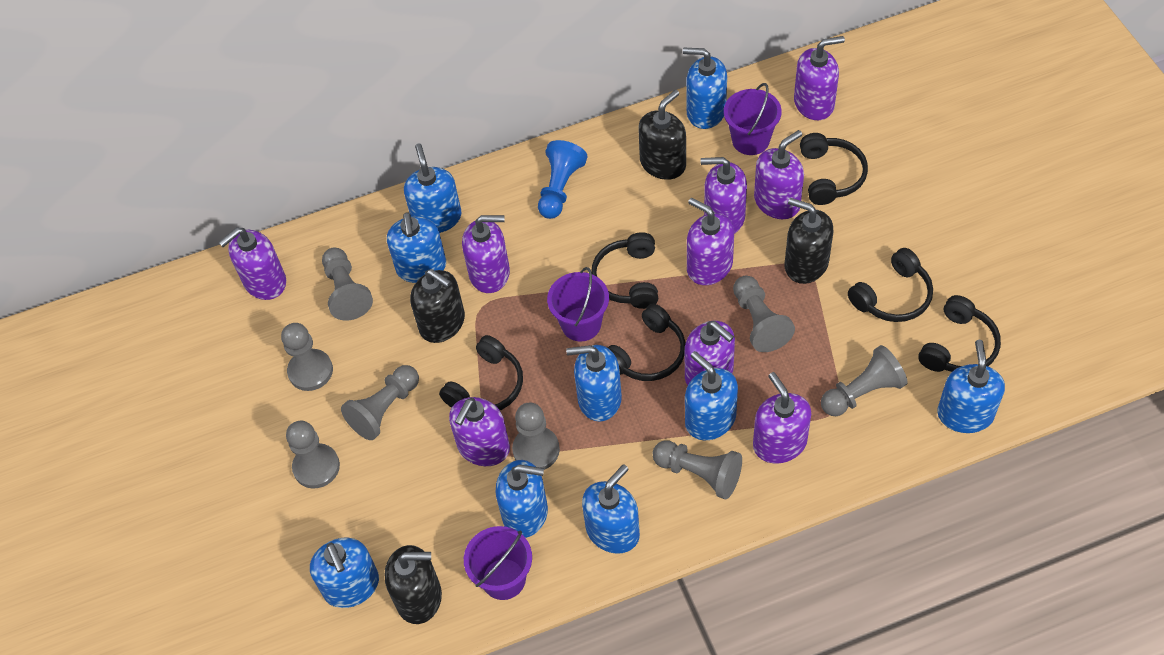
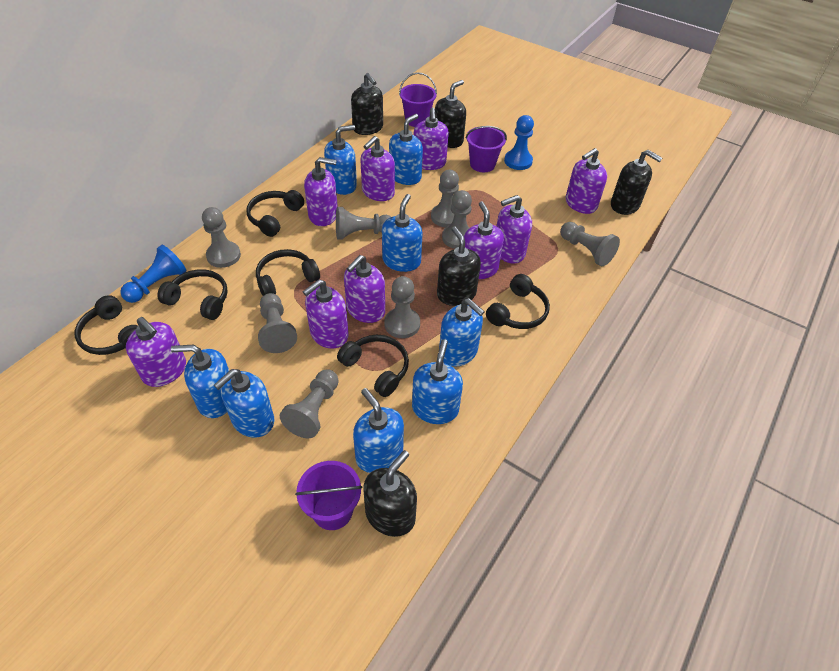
black soap dispenser: [384,545,442,624] [410,269,465,343] [638,90,686,180] [785,198,833,284] = 4 -> [351,73,383,135] [363,450,417,537] [435,80,466,148] [437,227,481,306] [611,150,662,215] = 5
blue pawn: [538,140,588,219] = 1 -> [120,245,186,303] [504,115,534,170] = 2
blue soap dispenser: [310,538,379,608] [387,212,446,283] [404,143,461,233] [496,460,548,538] [566,345,622,421] [582,464,640,554] [683,48,727,129] [685,351,738,440] [937,340,1005,433] = 9 -> [171,345,229,418] [214,369,274,438] [324,125,357,195] [353,388,404,473] [382,194,423,272] [389,114,423,185] [412,339,463,424] [439,298,485,367] = 8

